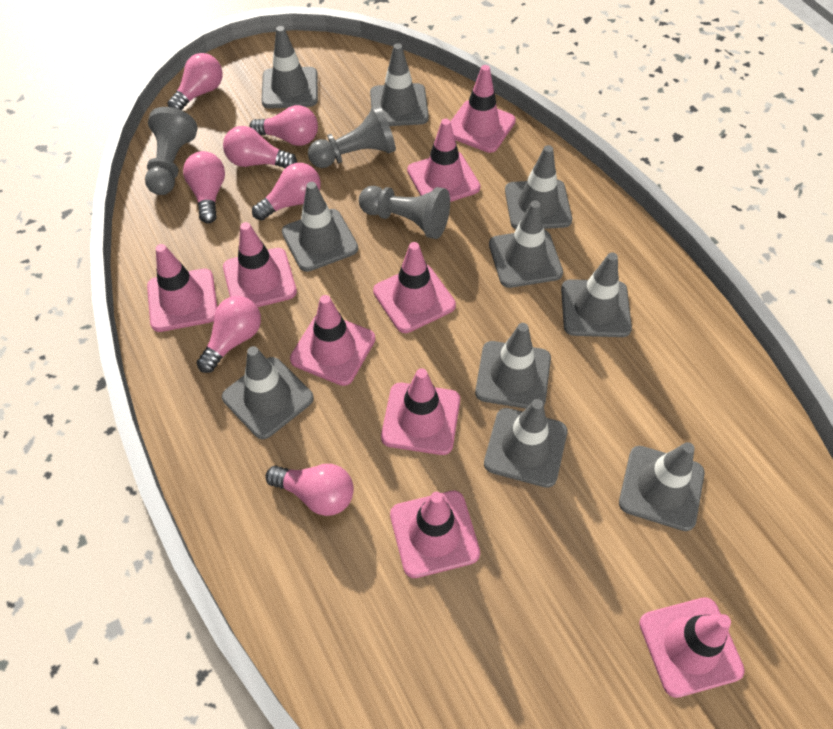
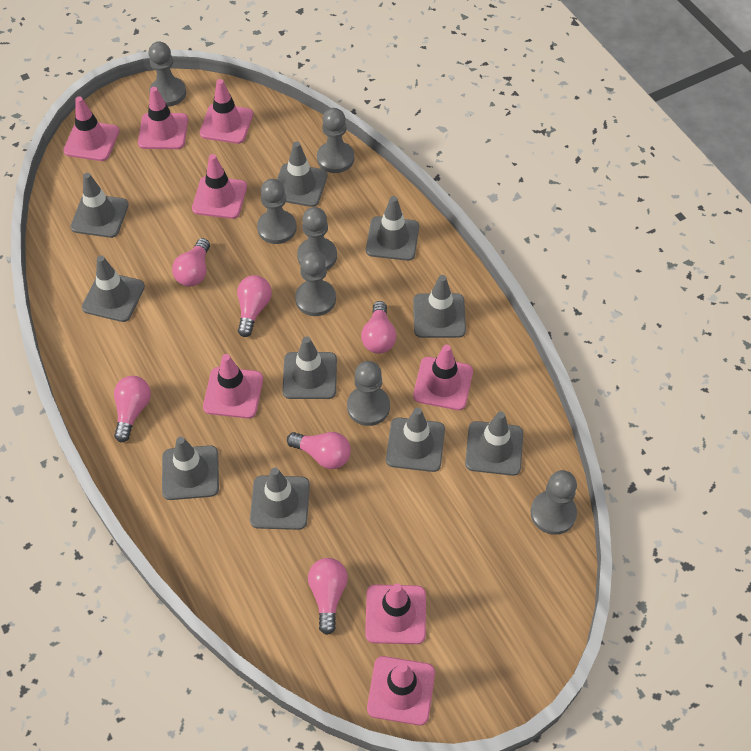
grey pawn: [145,107,197,195] [308,105,396,168] [359,186,450,239] = 3 -> [148,42,186,107] [257,179,297,244] [295,251,336,316] [297,207,337,270] [317,108,354,173] [347,361,390,426] [531,470,577,535] = 7
pink light bulb: [168,53,223,110] [183,151,225,223] [197,296,261,373] [223,126,297,168] [249,105,318,146] [252,163,321,221] [266,464,354,516] = 7 -> [114,376,151,443] [172,238,210,287] [237,275,272,337] [287,432,351,469] [308,558,348,635] [361,301,396,354] = 6
pink traffic cone: [147,244,217,332] [223,222,297,307] [290,295,376,386] [373,242,456,333] [381,368,460,455] [390,491,480,578] [407,119,481,202] [450,65,516,153] [639,597,745,698] = 9 -> [63,96,120,161] [138,87,188,149] [192,154,247,219] [200,79,253,144] [203,354,263,419] [365,583,426,644] [367,656,435,725] [413,344,473,410] = 8

